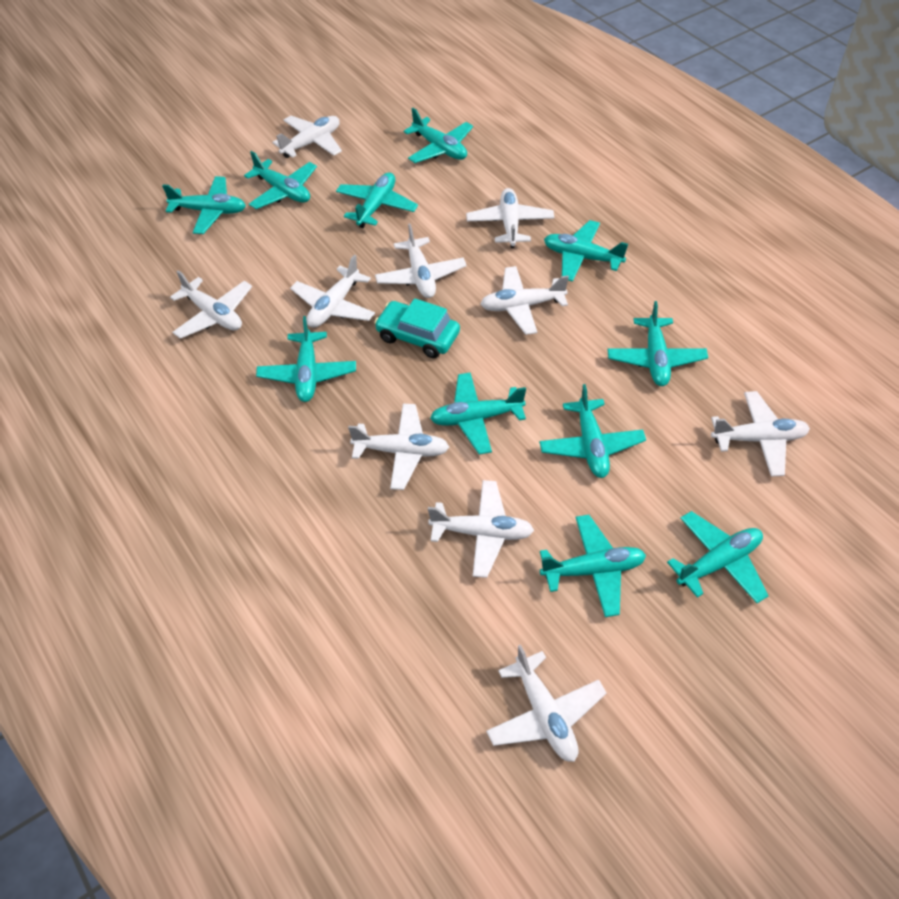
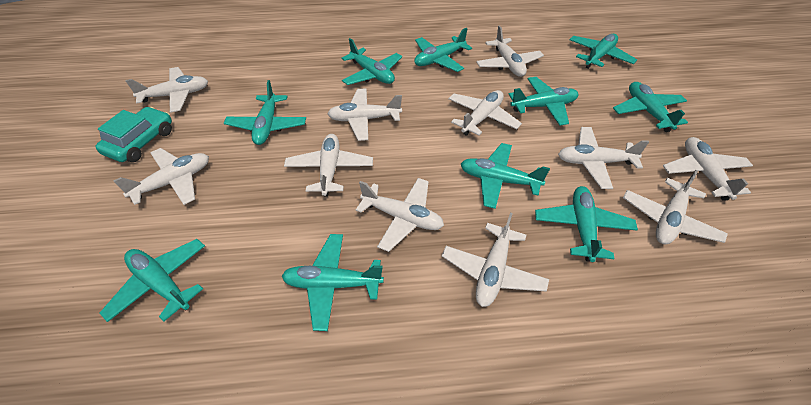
turquoise plane: [162,176,246,234] [244,151,317,209] [256,316,356,402] [336,173,418,228] [404,108,473,163] [430,373,526,454] [539,384,646,478] [540,515,646,617] [544,220,628,282] [607,301,708,386] [667,511,769,603] = 11 -> [99,239,205,322] [224,80,306,145] [282,234,384,331] [341,38,402,85] [414,28,472,72] [461,143,550,209] [509,77,578,126] [535,186,638,262] [569,34,637,69] [613,82,688,132] = 10
white plane: [170,270,252,339] [272,116,342,158] [290,255,375,328] [348,404,449,490] [375,223,467,298] [428,480,534,578] [466,188,554,248] [481,266,569,335] [486,645,607,762] [711,391,810,477] = 10 -> [113,148,209,205] [125,67,208,113] [284,134,373,197] [328,88,402,141] [356,178,444,252] [442,212,549,307] [448,90,522,136] [476,25,544,77] [558,127,649,189] [623,170,728,244] [663,137,753,201] = 11

